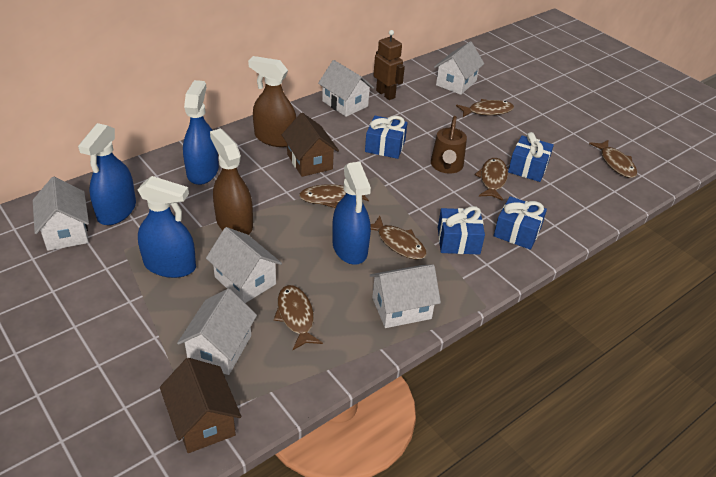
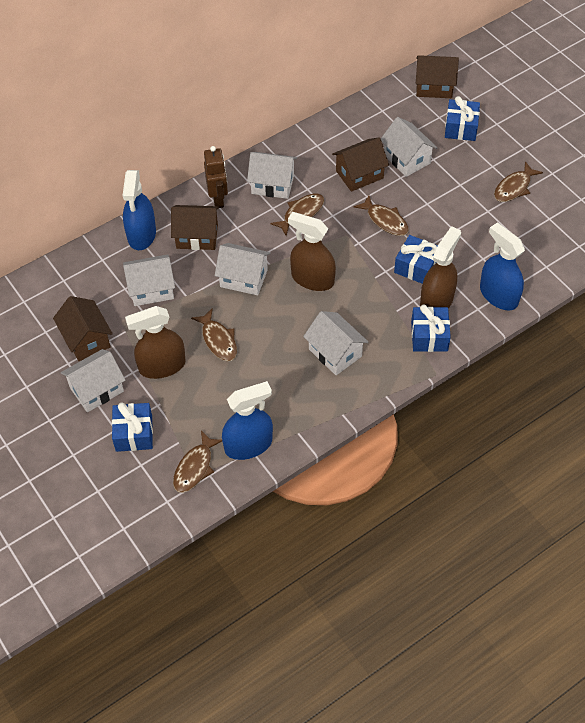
blue spray bottle: [78,123,136,225] [138,176,196,278] [183,80,219,185] [332,162,371,265] = 4 -> [123,170,156,250] [222,381,273,460] [480,223,525,310] = 3
brown fish: [273,285,323,350] [299,184,369,208] [370,216,427,260] [456,99,514,117] [474,158,508,201] [589,140,637,178] = 6 -> [173,431,222,493] [191,308,237,361] [270,194,324,236] [353,195,409,236] [494,161,543,202] = 5
brown house: [160,358,241,453] [282,112,339,177] = 2 -> [53,296,113,361] [171,205,219,250] [332,138,389,192] [416,55,459,98] = 4
brown spray bottle: [210,128,253,235] [248,56,296,147] = 2 -> [125,306,186,379] [288,212,336,291] [420,226,461,309] = 3
brown watering can: [431,116,467,174] = 1 -> none = 0

